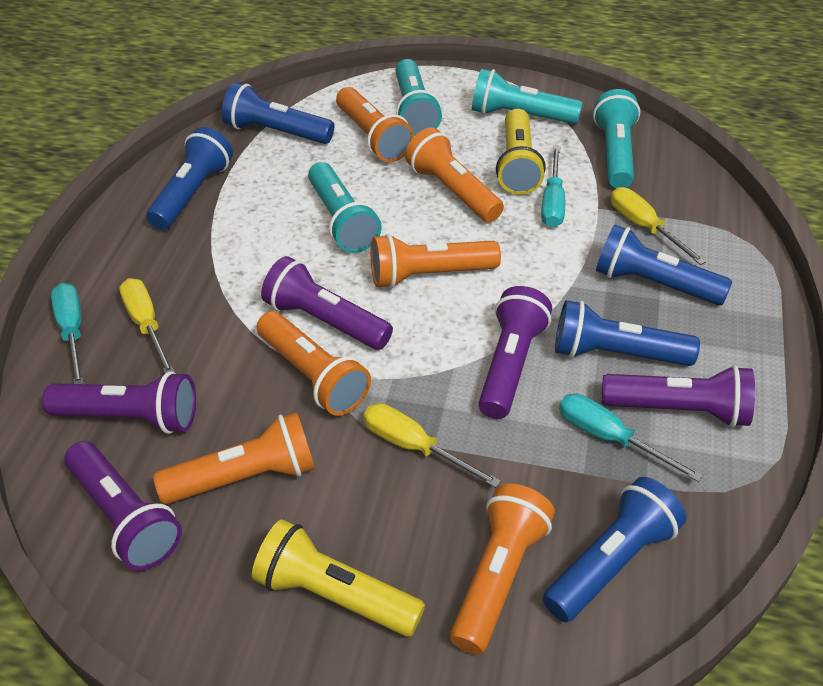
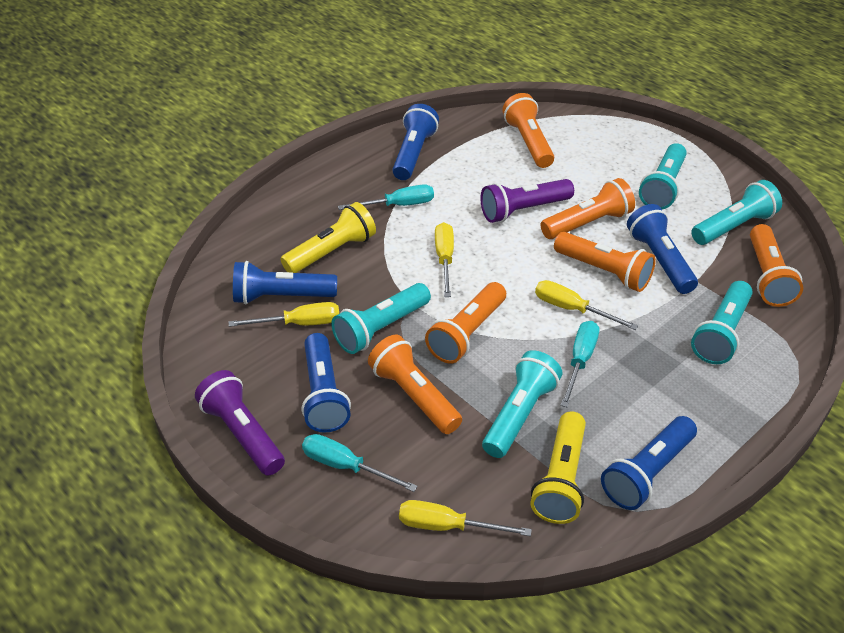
purple flashlight: [42,371,196,434] [64,441,182,570] [261,256,393,350] [478,286,552,419] [602,365,755,427] = 5 -> [195,370,285,476] [480,179,574,223] = 2
turquoise flashlight: [308,162,382,253] [395,59,442,136] [472,69,583,124] [593,89,640,188] = 4 -> [331,283,431,354] [482,350,562,458] [639,143,687,209] [691,180,782,245] [691,281,753,364] = 5
yellow screwdriver: [119,278,174,373] [364,403,501,488] [611,187,706,265] = 3 -> [229,302,339,327] [399,500,532,536] [435,222,454,297] [535,280,638,330] = 4

